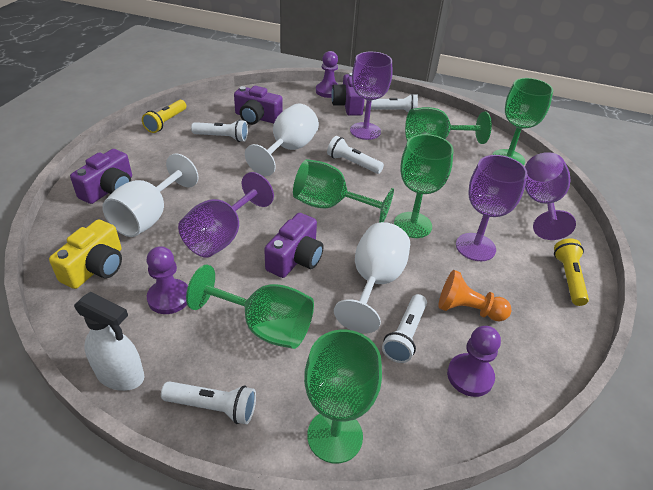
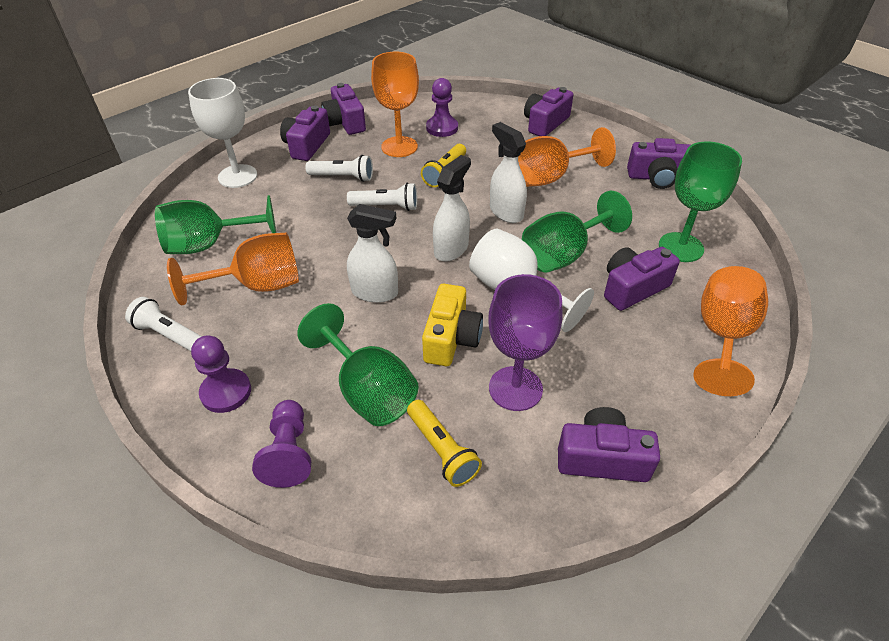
green goblet: [186,265,314,349] [293,159,394,223] [304,330,382,464] [394,134,453,238] [405,107,492,144] [492,78,553,165] = 6 -> [155,195,276,254] [297,303,419,426] [522,191,632,273] [659,141,742,262] = 4
orange goblet: none = 0 -> [167,233,299,305] [371,52,419,157] [518,127,616,187] [693,266,768,396] = 4
orange pawn: [438,270,511,321] = 1 -> none = 0
purple camera: [70,149,132,204] [234,86,283,125] [264,213,324,278] [331,73,365,116] = 4 -> [280,105,330,161] [321,83,366,135] [524,87,573,136] [558,407,660,482] [604,247,680,311] [627,138,690,189] = 6
purple goblet: [178,172,274,258] [350,52,392,140] [456,155,527,261] [525,152,576,240] = 4 -> [488,274,563,411] = 1
white flashlight: [161,381,256,424] [191,120,248,142] [327,136,384,174] [371,94,418,112] [382,294,427,363] = 5 -> [125,297,202,351] [305,155,373,182] [347,183,417,211] = 3
white goblet: [102,153,199,237] [245,103,319,176] [334,222,410,333] = 3 -> [188,78,257,188] [469,229,594,332] = 2
white spray bottle: [74,292,145,391] = 1 -> [347,204,398,303] [433,155,471,262] [490,122,527,223] = 3

